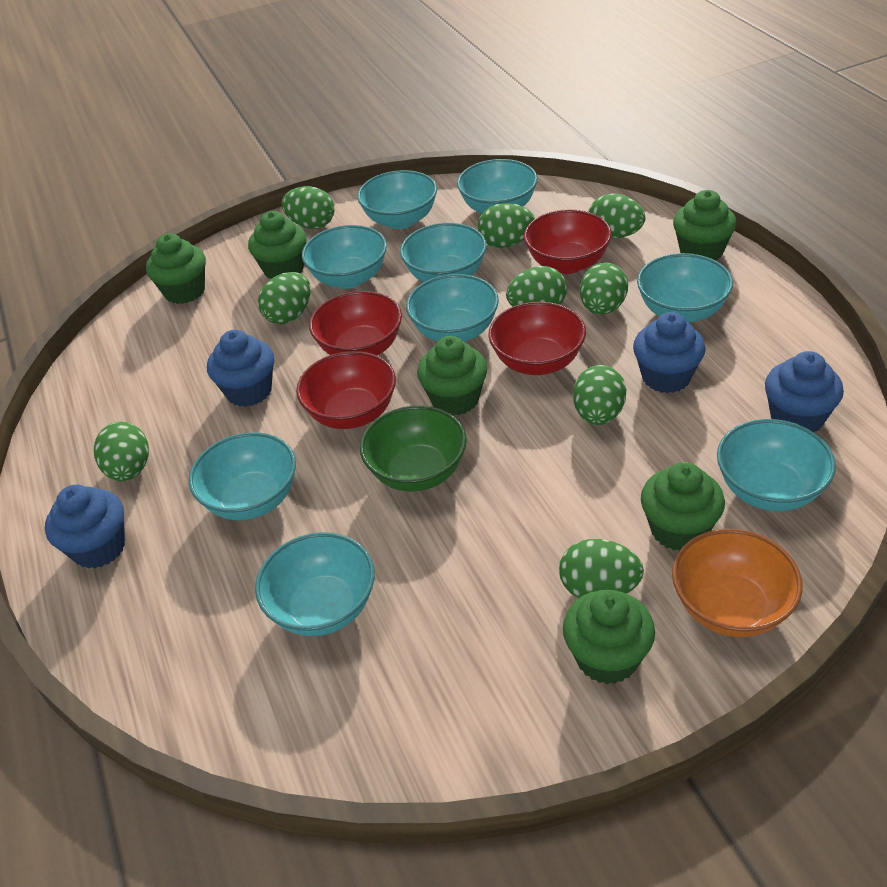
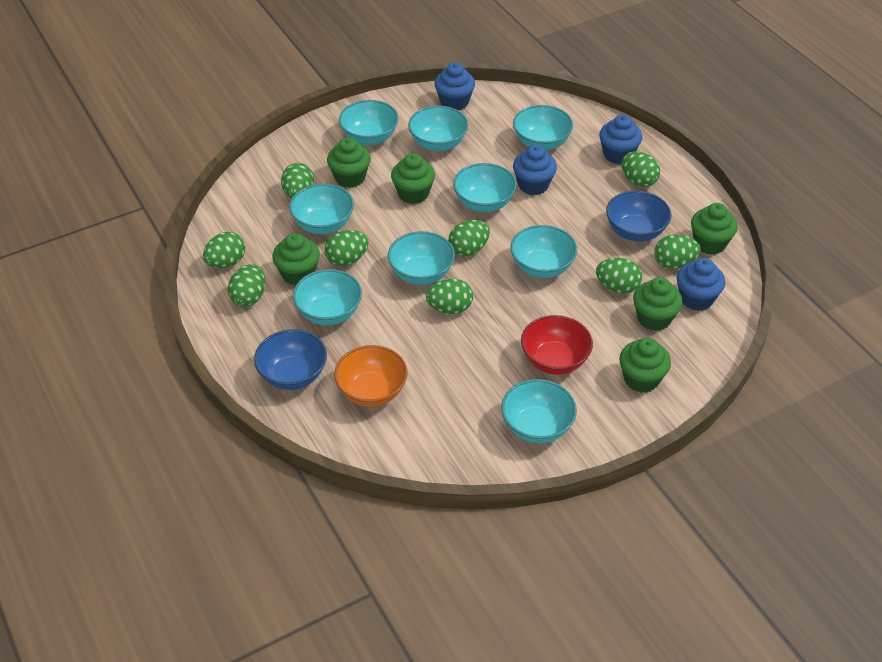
blue bowl: none = 0 -> [254,329,327,390] [606,191,671,242] = 2
green bowl: [360,405,467,491] = 1 -> none = 0
red bowl: [296,351,396,429] [309,291,402,356] [488,302,586,375] [524,209,612,274] = 4 -> [521,315,593,375] = 1

